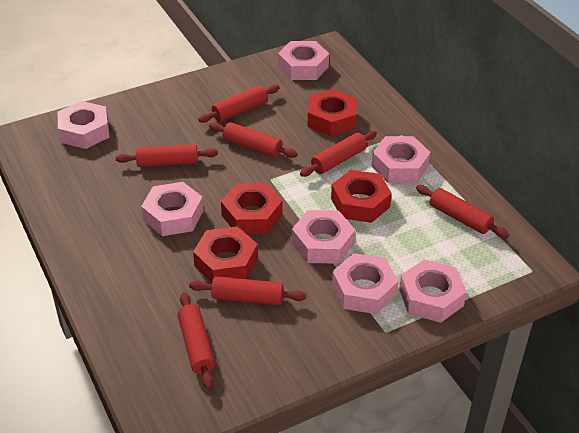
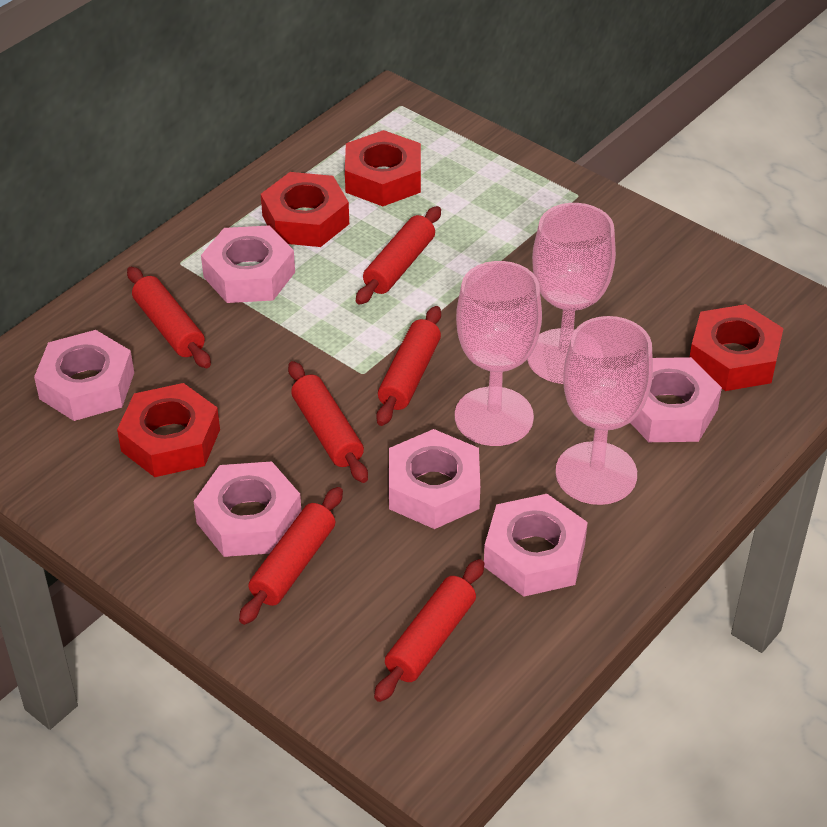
pink goblet: none = 0 -> [455,261,542,446] [527,203,616,384] [556,316,653,505] = 3
pink nut: [58,101,110,149] [141,182,204,236] [278,41,329,80] [292,210,355,264] [332,253,399,314] [371,136,431,183] [399,259,467,323] = 7 -> [34,330,134,421] [194,461,301,557] [201,225,295,303] [389,429,480,529] [484,494,588,597] [630,357,722,442] = 6
red rolling pin: [115,144,218,167] [178,292,215,389] [189,276,306,305] [198,85,280,123] [209,122,298,158] [300,131,377,177] [416,185,509,238] = 7 -> [127,267,211,368] [239,487,343,625] [288,361,368,483] [356,206,441,305] [374,559,484,702] [376,306,441,426] = 6

